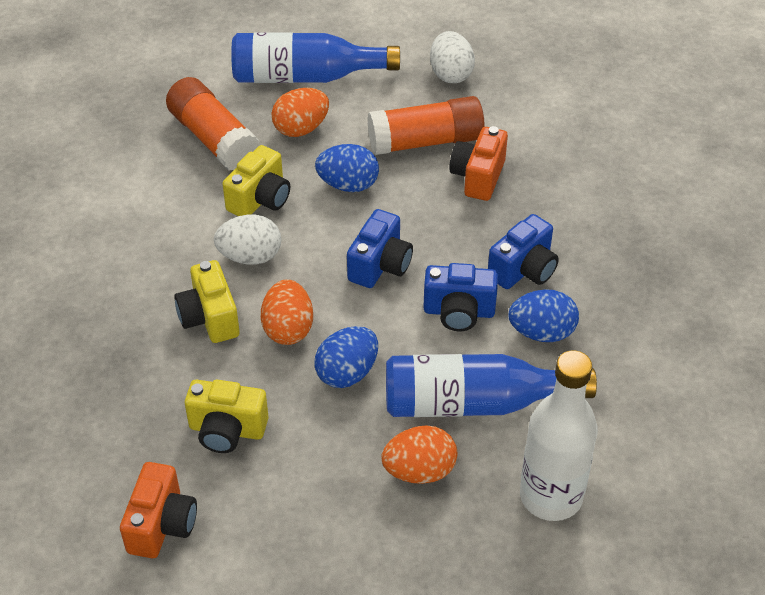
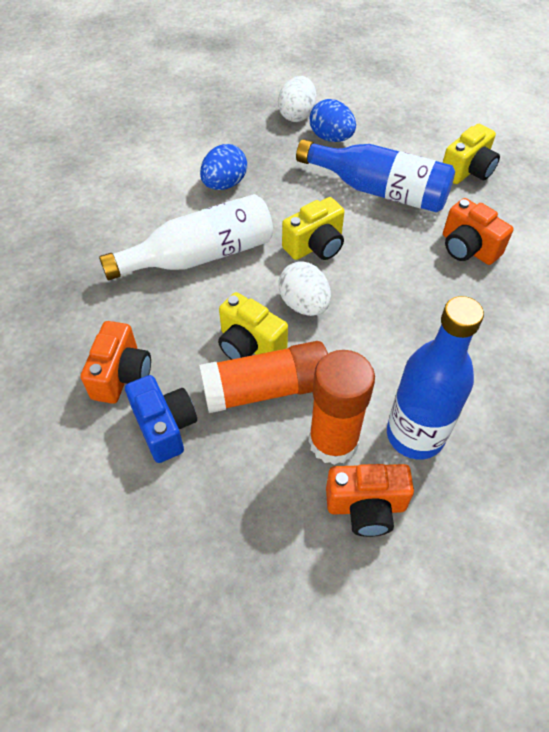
blue camera: [347,209,413,288] [423,263,498,331] [488,214,559,289] = 3 -> [125,375,197,463] = 1
blue egg: [315,144,379,192] [315,326,378,388] [509,289,579,342] = 3 -> [200,144,247,190] [310,99,356,142] = 2
orange camera: [120,462,197,558] [449,126,508,201] = 2 -> [81,321,151,404] [326,464,414,537] [443,198,513,265] = 3
orange egg: [261,279,313,345] [272,88,329,137] [381,425,457,484] = 3 -> none = 0

